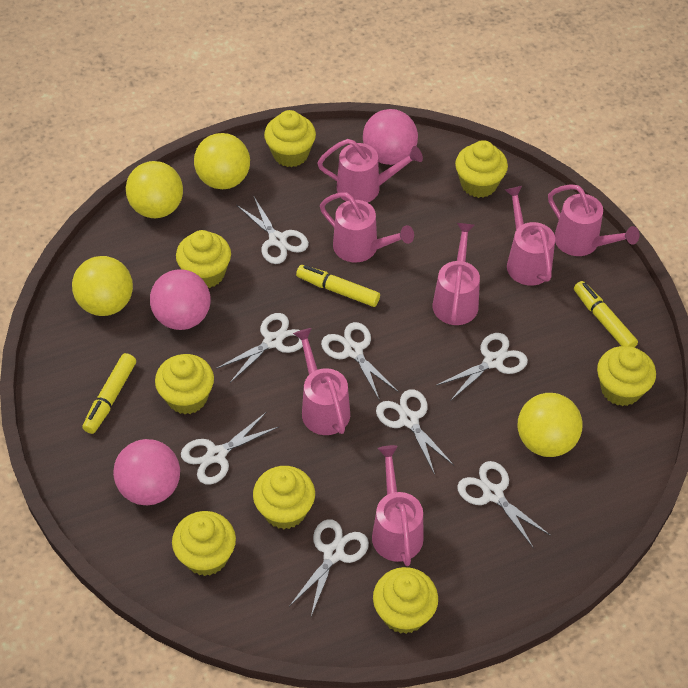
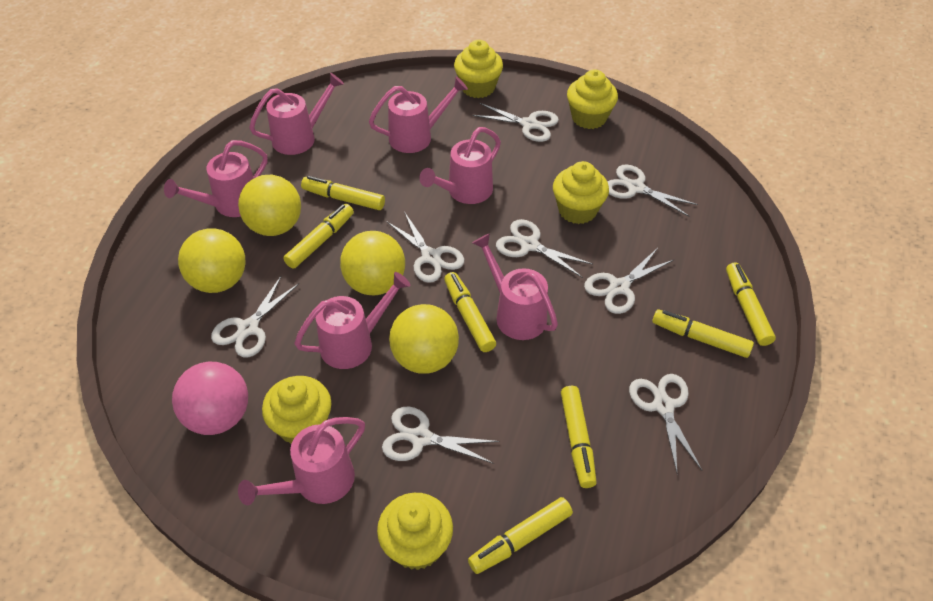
pink ball: [113,439,180,505] [150,269,211,330] [363,109,418,165] = 3 -> [172,362,248,435] = 1
yellow cupcake: [155,354,214,414] [172,511,236,576] [176,230,231,288] [253,466,315,529] [264,110,316,167] [373,567,438,634] [455,140,508,198] [597,346,656,406] = 8 -> [262,376,331,444] [377,493,453,570] [454,40,503,98] [553,161,609,224] [567,69,618,129] = 5
yellow marker: [82,353,136,434] [296,265,380,307] [574,281,638,347] = 3 -> [283,204,354,269] [301,176,385,210] [444,272,496,352] [468,497,573,574] [561,386,597,488] [652,309,754,358] [726,262,776,346] = 7

